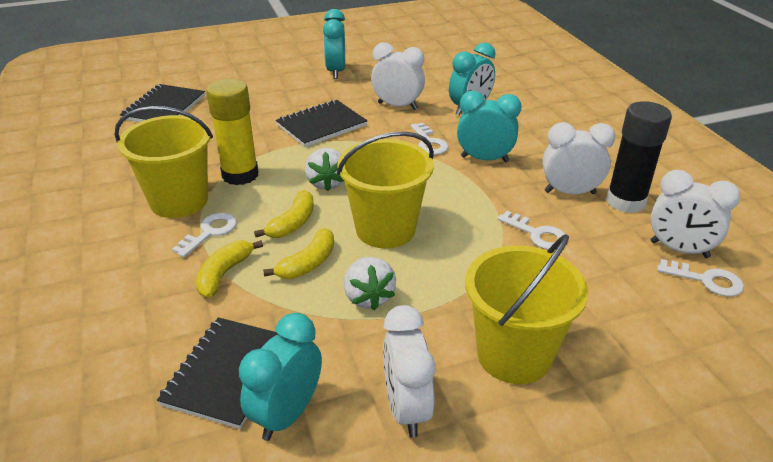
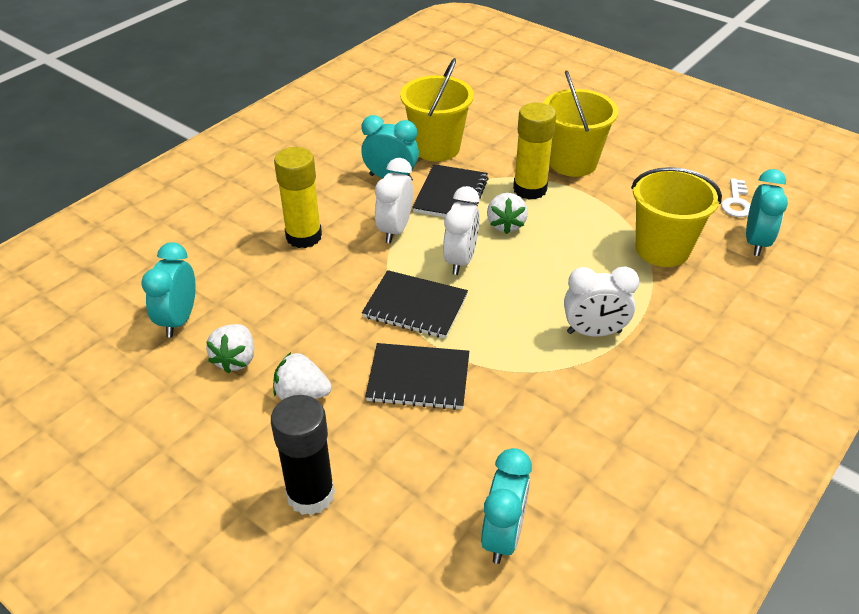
white clock: [371,42,425,110] [383,305,436,437] [542,122,615,194] [650,170,740,258] = 4 -> [375,158,413,243] [443,186,480,275] [564,267,639,337] = 3
white key: [172,213,237,257] [411,123,448,155] [497,211,565,249] [657,259,744,296] = 4 -> [721,178,751,217] = 1
white strawberry: [305,148,344,191] [344,257,396,311] = 2 -> [206,324,254,374] [273,352,332,400] [487,193,528,234] = 3
yellow banana: [196,240,263,298] [254,190,314,238] [263,228,334,279] = 3 -> none = 0
yellow glue stick: [206,79,258,185] = 1 -> [274,147,322,248] [513,103,556,200] = 2

